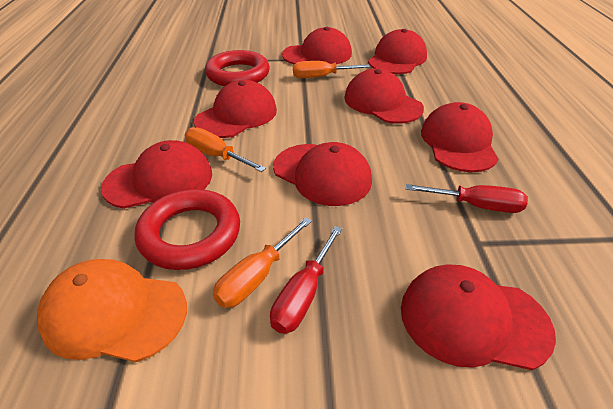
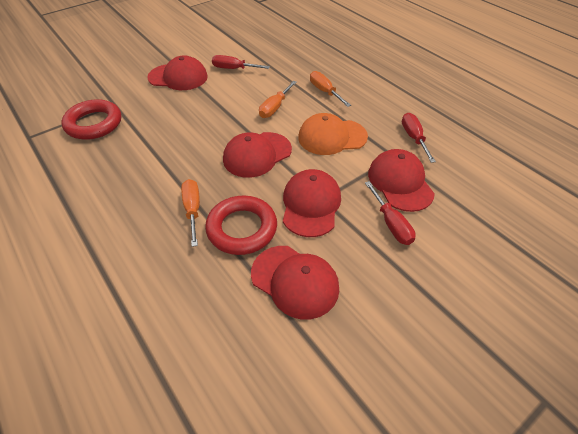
red cap: [101,140,212,209] [194,80,277,138] [273,142,372,206] [282,27,352,64] [344,69,424,124] [368,29,427,74] [401,265,556,370] [421,102,498,172] = 8 -> [147,56,208,90] [223,132,292,178] [251,246,339,320] [283,169,341,237] [368,149,435,212] = 5
red screwdriver: [270,226,342,334] [406,184,528,213] = 2 -> [212,55,270,69] [365,181,416,245] [402,113,436,163] = 3

